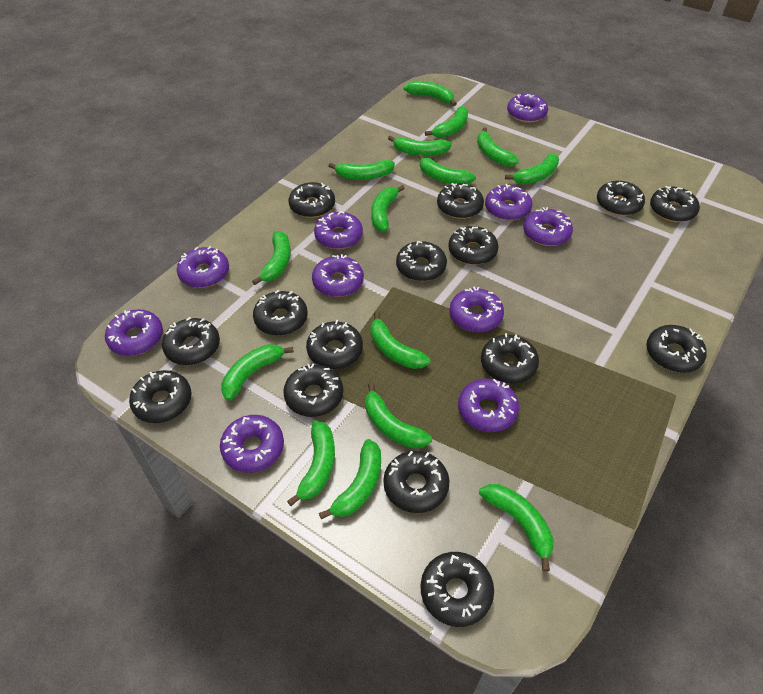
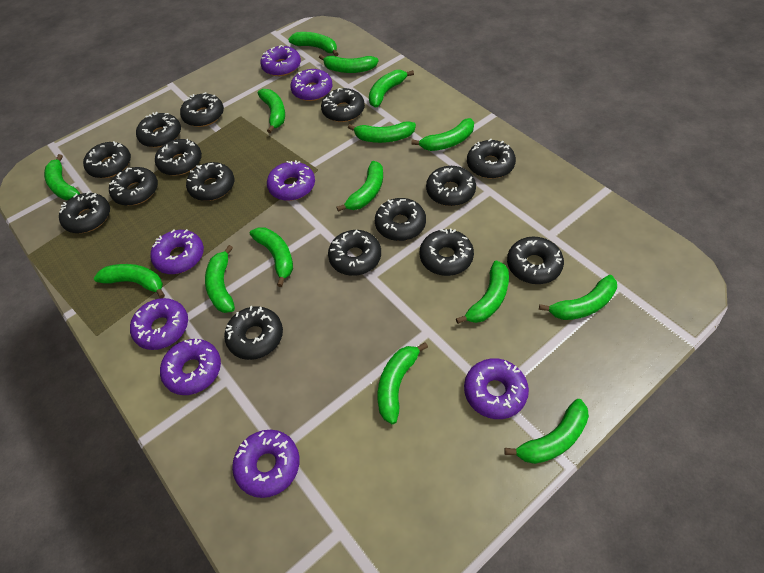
purple donut: [105,309,163,356] [177,246,229,288] [220,415,284,473] [312,254,364,297] [314,211,363,249] [449,287,504,332] [458,379,519,432] [485,184,533,221] [507,94,548,123] [523,207,573,246] = 10 -> [130,298,188,350] [150,229,204,274] [160,339,221,395] [232,430,300,498] [260,45,301,76] [267,160,315,201] [290,69,333,101] [464,358,529,419] = 8

